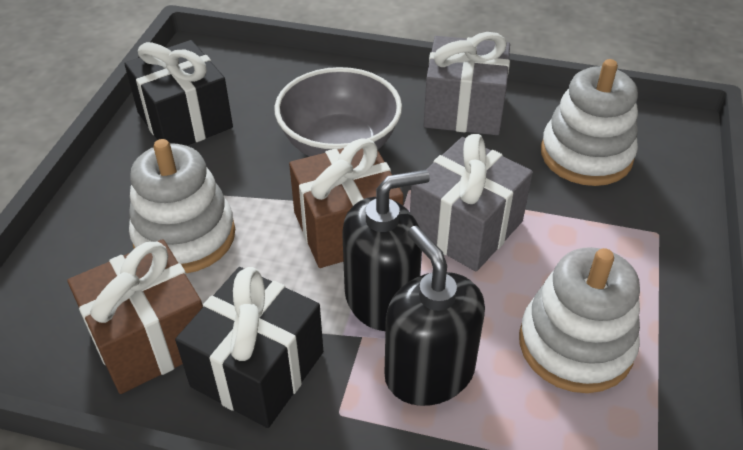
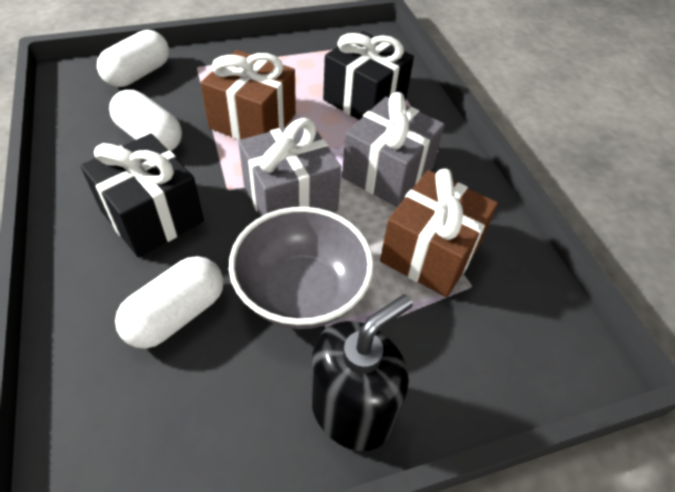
black soap dispenser: [342,170,430,331] [384,226,485,406] = 2 -> [311,294,413,451] = 1
white capsule: none = 0 -> [97,30,169,87] [109,90,182,151] [115,256,224,349] = 3
white stacking toy: [129,139,235,273] [519,247,640,393] [541,59,638,186] = 3 -> none = 0

